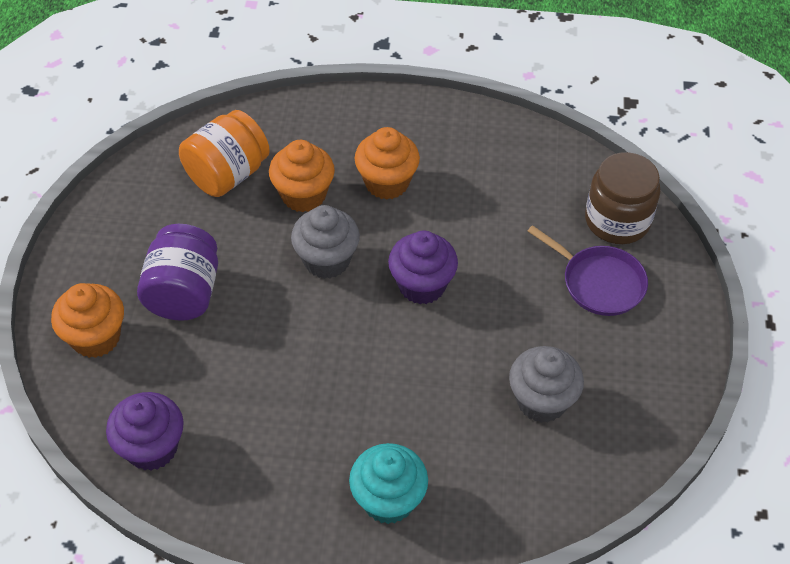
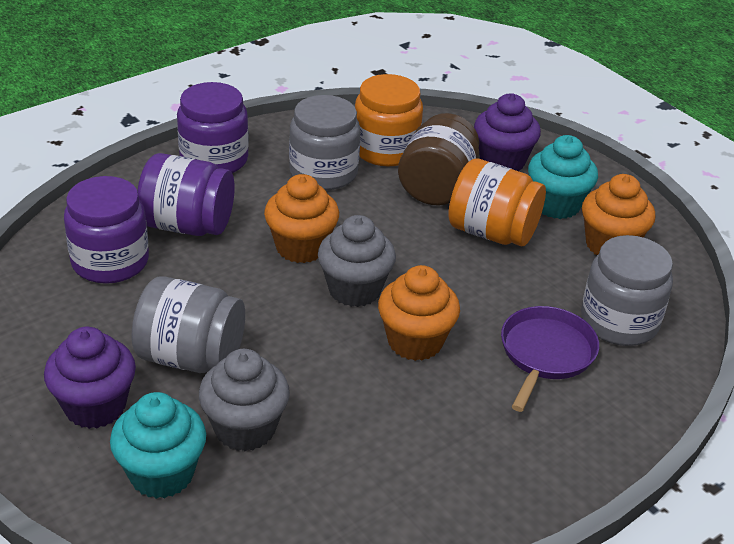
grey jar: none = 0 -> [132,276,245,373] [289,95,360,190] [581,235,673,346] = 3
orange jar: [179,110,270,197] = 1 -> [355,74,423,166] [448,159,546,246] = 2
purple jar: [137,224,218,321] = 1 -> [64,176,149,284] [137,153,235,236] [177,82,249,173] = 3
turquoise cupcake: [349,443,428,524] = 1 -> [110,392,206,499] [528,135,598,219] = 2

